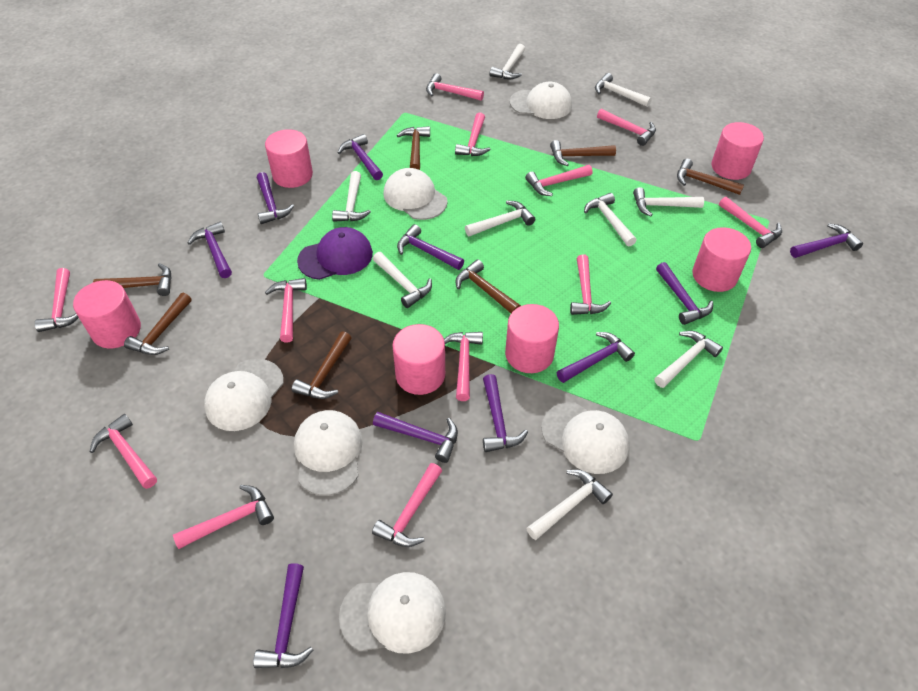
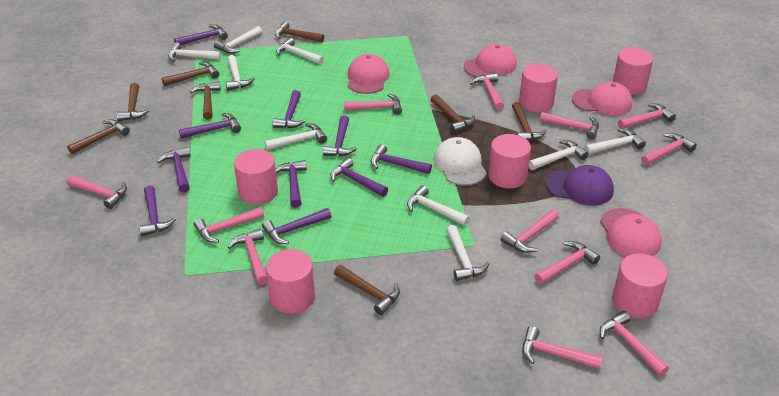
brown hammer: [93,263,172,296] [124,293,192,355] [292,332,351,399] [397,126,430,170] [455,259,521,313] [550,140,616,166] [677,159,744,195] = 7 -> [67,119,130,154] [116,83,150,121] [162,62,219,86] [190,81,221,120] [275,21,324,43] [334,265,400,315] [431,94,475,133] [512,102,547,141] = 8
pink cap: none = 0 -> [348,54,390,94] [464,44,517,77] [572,81,633,116] [600,208,662,256] = 4
white cap: [204,359,284,431] [294,410,363,496] [339,572,446,654] [384,168,447,220] [510,82,572,119] [541,402,630,474] = 6 -> [433,137,487,186] = 1

